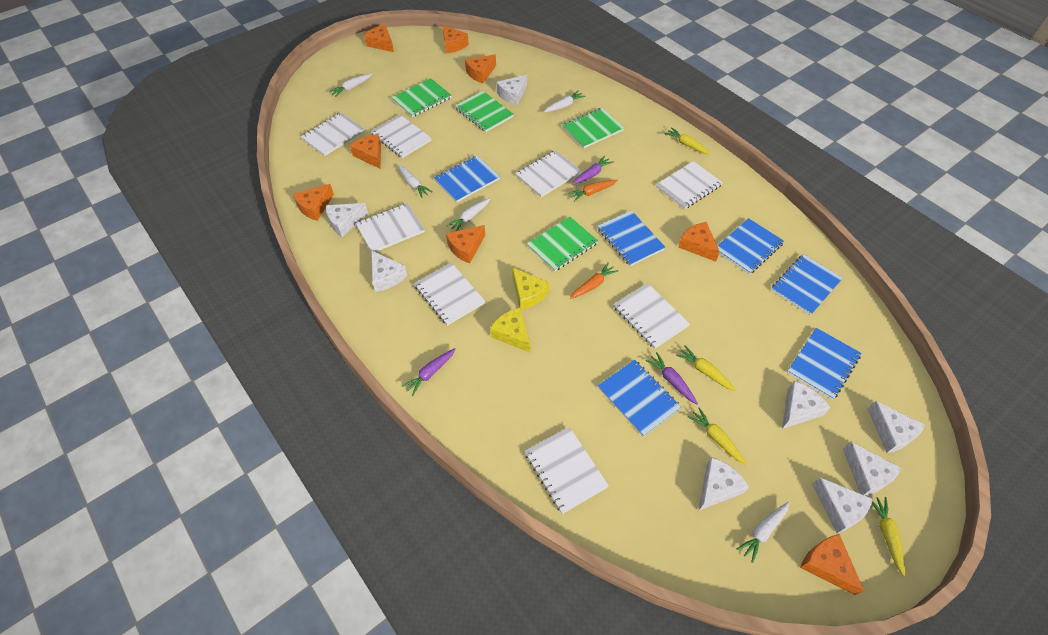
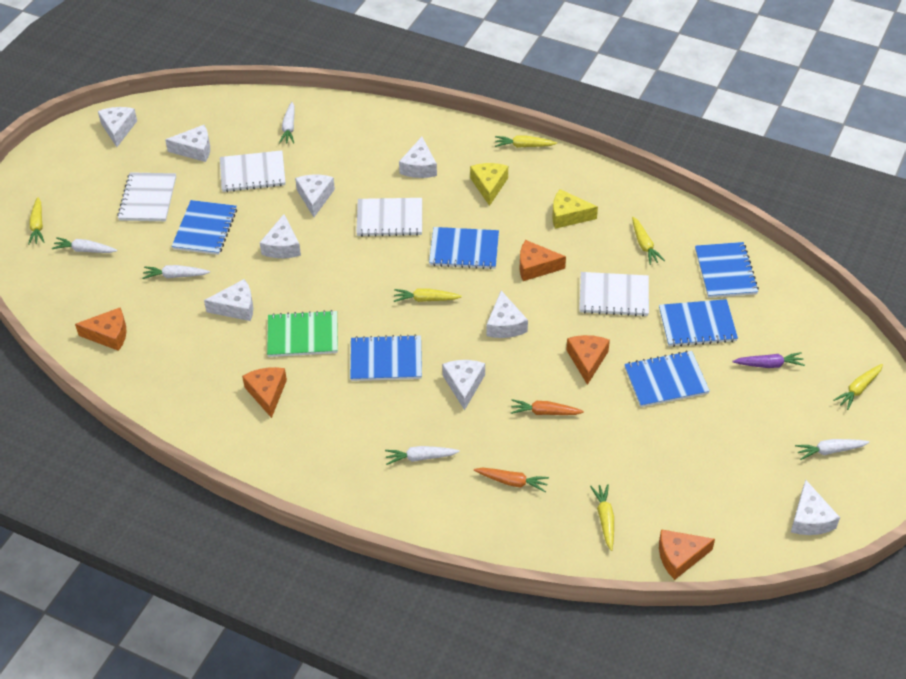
green notebook: [392,78,452,117] [455,91,514,132] [527,217,598,271] [562,108,625,148] = 4 -> [267,310,338,357] = 1
orange cheese: [293,184,334,221] [350,134,381,169] [364,25,394,52] [442,25,469,53] [446,225,485,263] [465,55,496,83] [678,222,720,262] [800,534,864,595] = 8 -> [75,307,127,351] [242,367,287,418] [520,240,566,281] [566,335,610,385] [659,529,715,580] = 5
purple carrot: [401,348,456,396] [572,156,614,185] [645,352,698,404] = 3 -> [732,352,805,368] = 1
white cheese: [326,203,368,237] [371,250,407,292] [497,75,527,105] [699,457,749,511] [782,381,831,429] [812,477,873,534] [843,442,901,496] [868,401,925,453] = 8 -> [98,107,137,147] [165,125,210,162] [204,279,253,321] [260,214,301,258] [295,175,335,217] [399,137,437,178] [442,360,485,410] [486,291,528,338] [791,480,840,535] = 9
white notebook: [301,113,364,156] [356,203,425,252] [370,115,431,158] [414,263,485,326] [516,150,581,197] [525,427,609,514] [613,283,690,349] [656,161,723,209] = 8 -> [117,172,176,221] [220,150,286,192] [356,198,422,237] [579,272,649,316] = 4
yellow carrot: [665,127,711,154] [676,346,736,391] [688,407,746,465] [872,497,905,576] = 4 -> [28,197,44,245] [394,288,462,302] [495,136,557,148] [590,484,614,551] [632,217,665,265] [833,364,883,410] = 6

